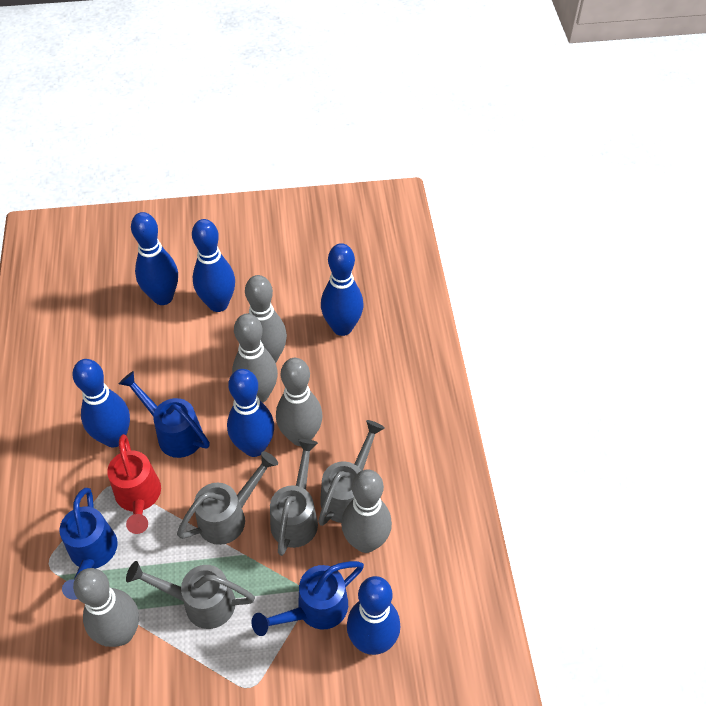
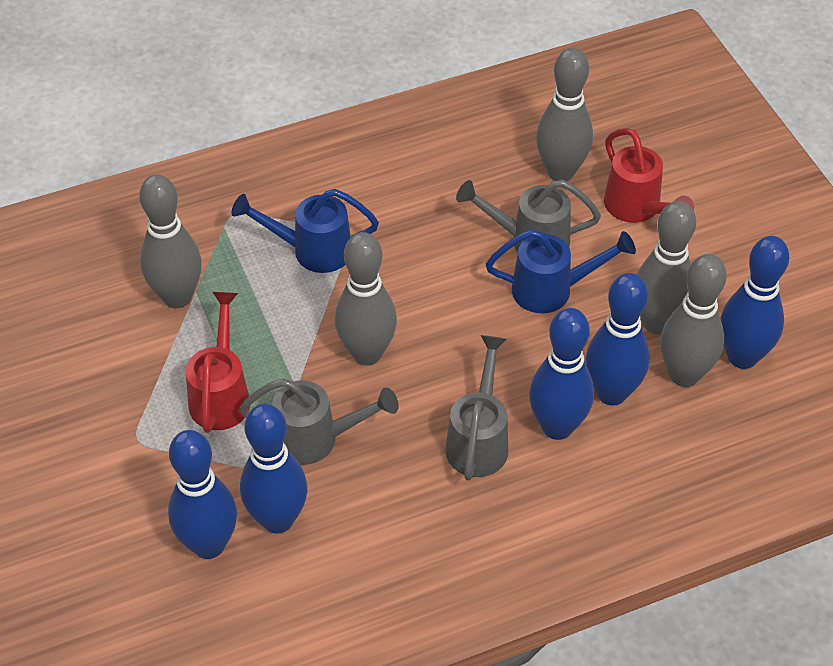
blue bowling pin: [72,359,130,447] [131,212,178,305] [192,219,235,312] [227,369,274,457] [321,243,364,336] [347,576,400,655] = 6 -> [168,430,237,559] [240,404,308,533] [529,308,594,440] [585,273,650,405] [720,236,789,369] = 5
blue watering can: [60,488,118,600] [119,371,210,458] [252,561,364,636] = 3 -> [231,189,379,273] [486,229,636,313] = 2
grey watering can: [126,561,255,629] [177,451,278,545] [270,439,318,556] [318,420,385,526] = 4 -> [240,379,399,465] [445,335,508,481] [456,180,601,252] = 3
red watering can: [107,434,161,534] = 1 -> [185,292,250,433] [604,128,694,223] = 2

